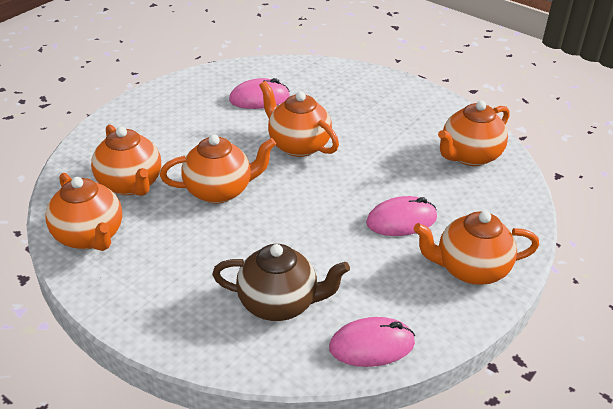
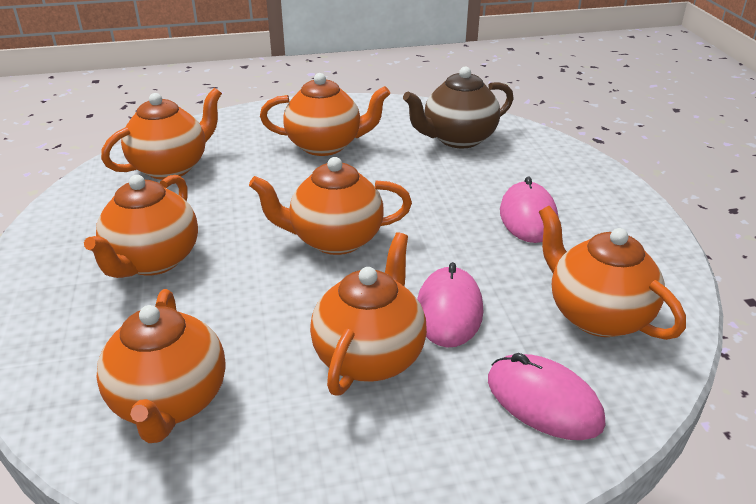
orange teapot: [46,173,122,251] [91,124,161,196] [160,134,276,204] [259,81,339,157] [414,211,539,285] [438,101,510,166] = 6 -> [84,175,198,278] [96,289,226,443] [101,88,222,180] [249,157,412,255] [260,73,390,156] [310,232,427,395] [539,206,686,340] = 7

